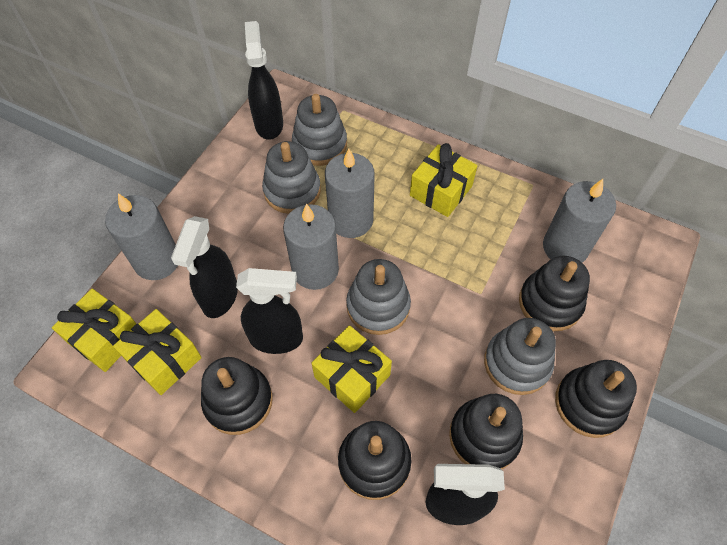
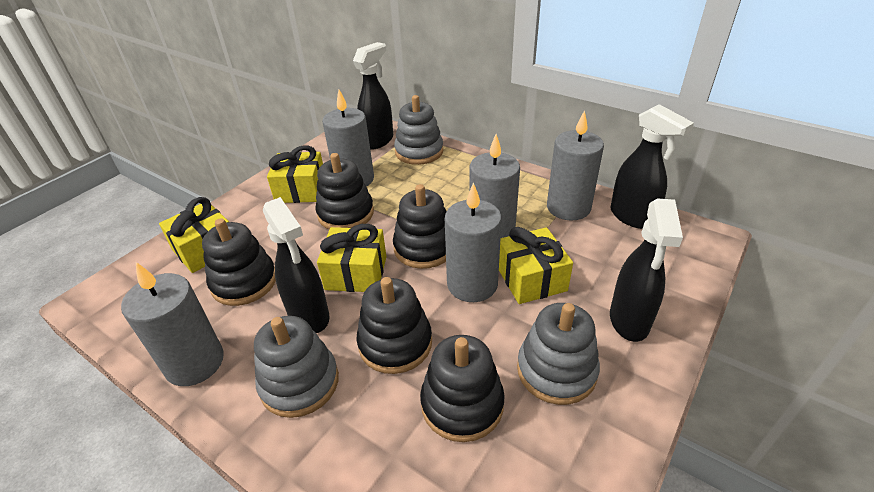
grey candle: [105,194,178,280] [283,204,339,290] [325,149,375,238] [543,179,616,263] = 4 -> [121,262,224,386] [322,90,374,187] [445,182,502,302] [469,134,520,238] [547,110,604,221] = 5
grey stacking toy: [262,141,321,214] [292,94,347,166] [346,259,411,335] [484,318,556,395] = 4 -> [254,316,339,418] [394,95,444,165] [517,303,600,405] = 3

